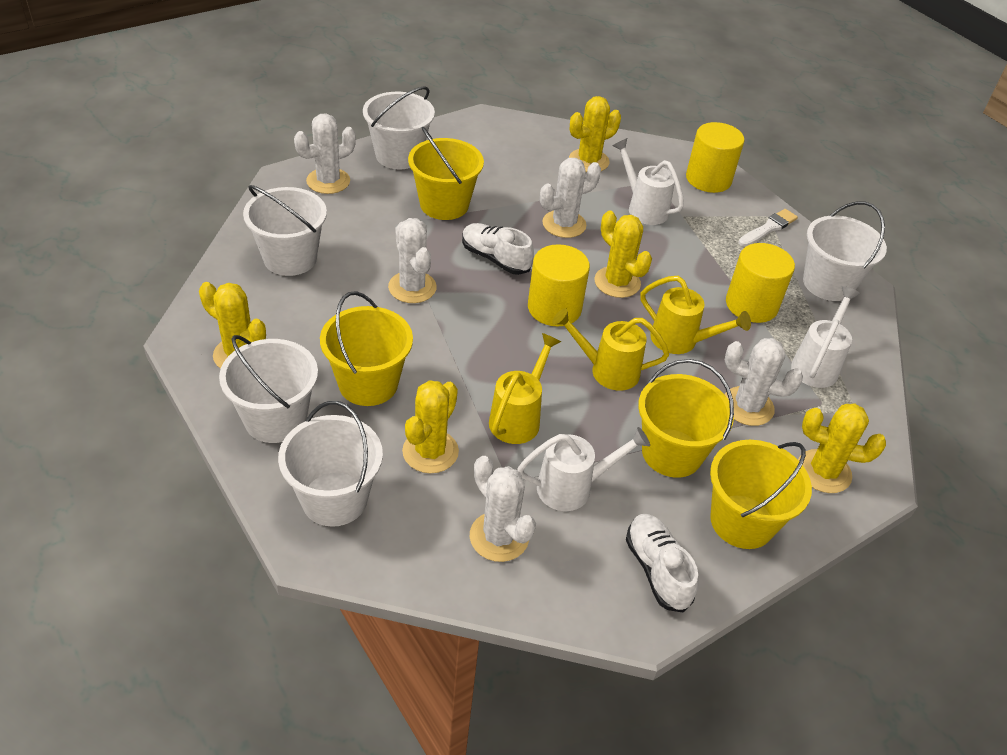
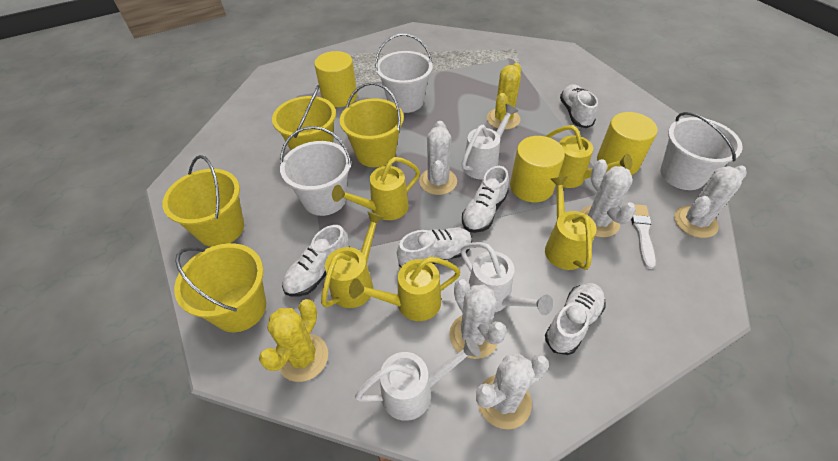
white bucket: [219,335,318,443] [243,185,327,276] [278,401,383,527] [363,86,435,169] [803,201,887,301] = 5 -> [280,126,352,216] [375,34,433,113] [660,112,743,190] = 3
white shoe: [462,223,534,275] [626,514,699,612] = 2 -> [282,225,350,297] [397,228,472,267] [462,166,509,233] [545,283,606,355] [560,84,598,128] = 5
yellow cactus: [199,282,266,369] [402,380,459,473] [569,96,621,172] [594,211,652,298] [798,404,886,493] = 5 -> [259,299,328,382] [487,63,521,130] = 2
yellow watering can: [489,333,561,444] [552,308,669,391] [640,276,751,354] = 3 -> [321,212,384,308] [332,157,420,220] [349,257,461,321] [545,125,632,188] [545,176,597,270] = 5

